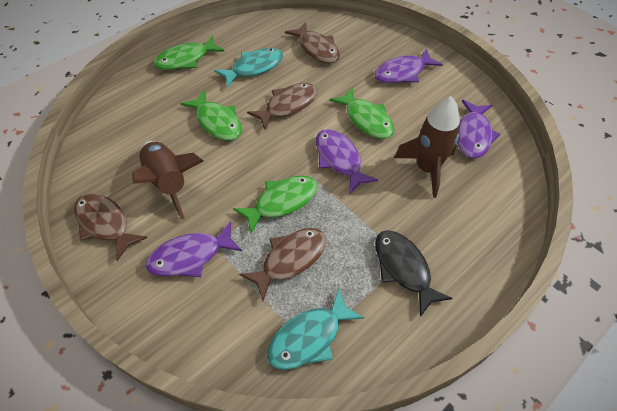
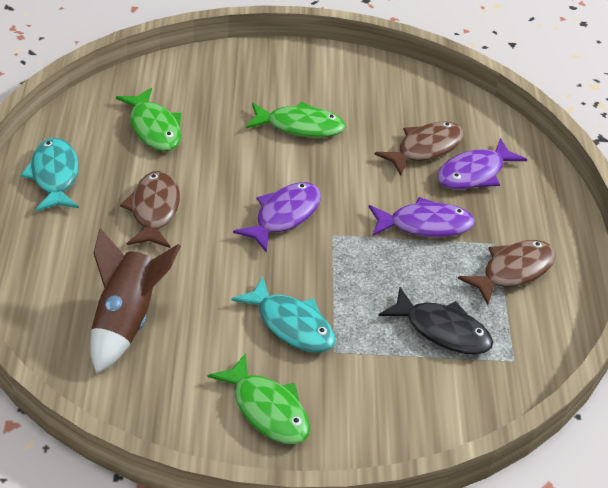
brown fish: [74,193,148,261] [239,228,326,301] [247,83,317,130] [285,22,340,63] = 4 -> [120,171,180,248] [375,122,464,176] [458,240,556,305] = 3
brown rocket: [132,141,203,219] [394,96,460,198] = 2 -> [90,228,181,374] = 1
green fish: [154,35,224,70] [181,90,242,141] [233,176,317,233] [329,88,394,139] = 4 -> [116,88,182,151] [208,353,310,444] [246,102,346,138] = 3
purple fish: [146,222,242,277] [316,129,378,194] [374,49,443,83] [457,100,500,158] = 4 -> [233,182,321,253] [369,197,475,238] [437,138,527,190] = 3

